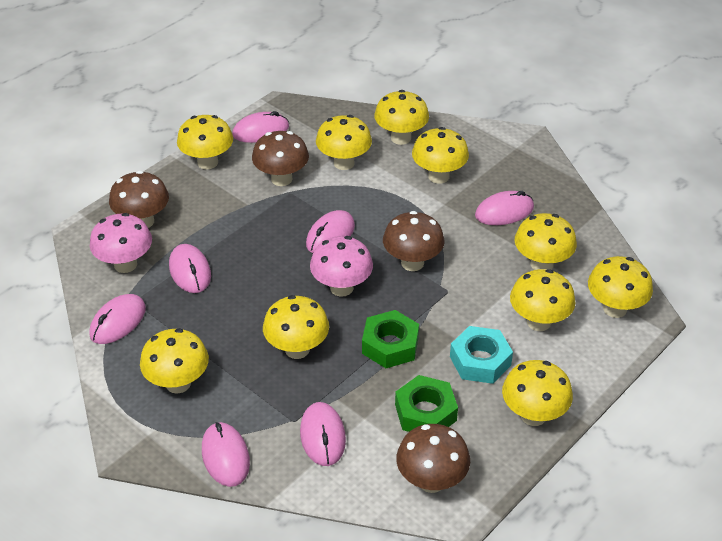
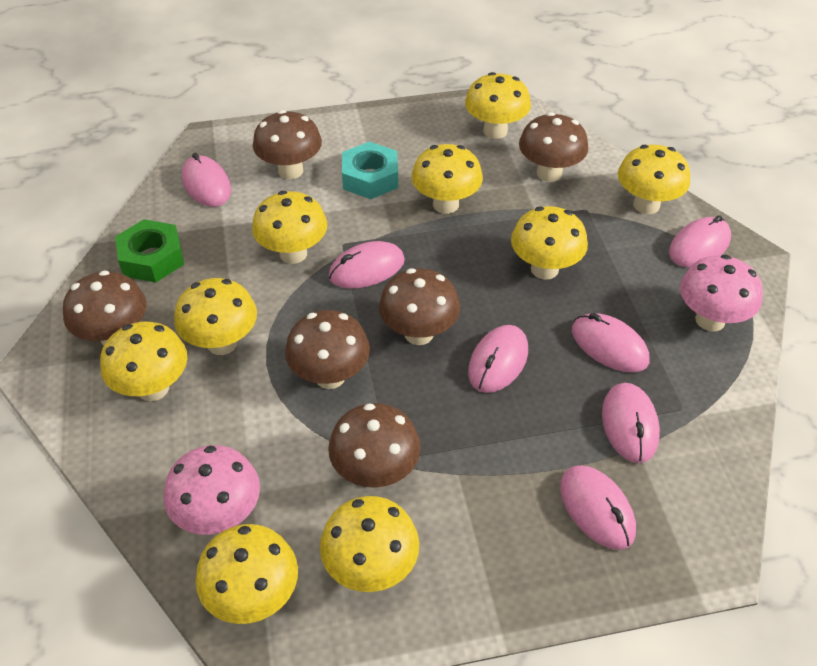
brown mushroom: [109,171,169,228] [252,131,309,186] [383,211,445,271] [396,424,470,493] = 4 -> [63,270,147,346] [253,110,322,179] [285,310,370,389] [328,403,421,488] [379,268,460,345] [519,112,588,182] = 6
green nut: [362,310,419,368] [395,375,458,432] = 2 -> [115,219,184,283] = 1
yellow mushroom: [140,328,209,394] [177,115,233,169] [263,295,329,359] [316,115,372,170] [374,90,429,145] [412,127,469,184] [502,360,573,426] [510,269,576,331] [515,213,577,270] [588,256,653,318] = 10 -> [100,322,187,401] [174,278,257,355] [196,524,298,624] [252,191,328,264] [320,496,419,592] [411,144,483,214] [465,72,531,139] [511,206,588,280] [618,145,690,214] = 9

